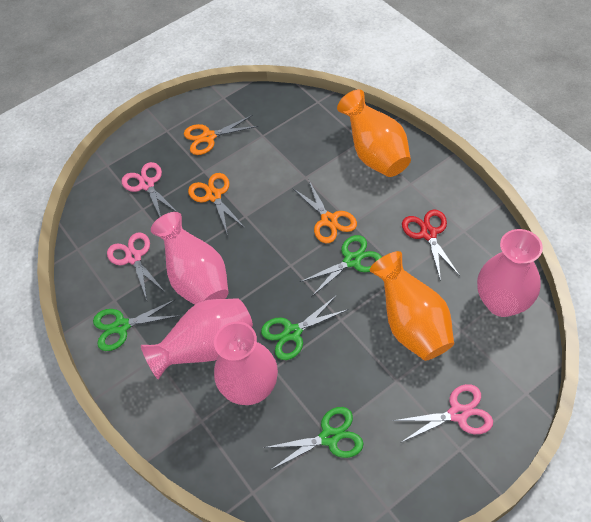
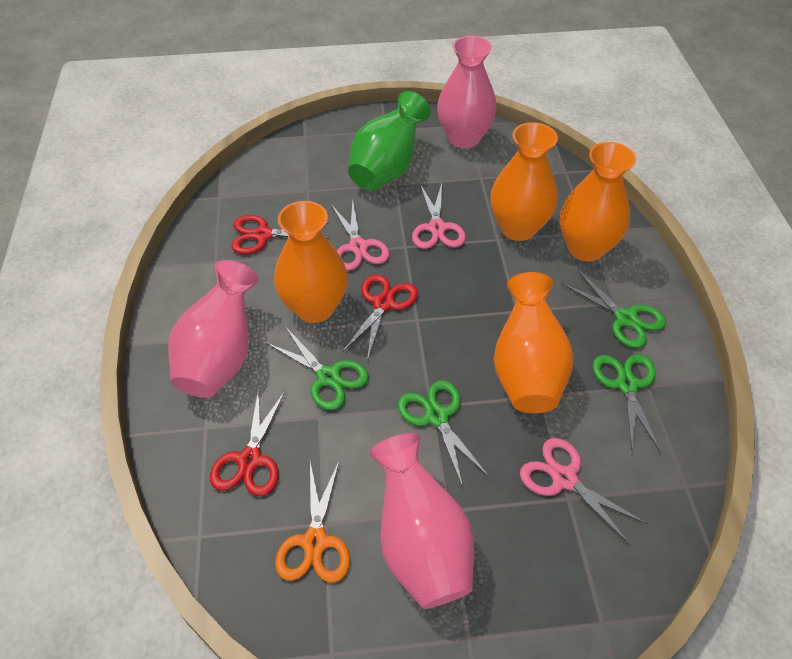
green vase: none = 0 -> [348,91,431,190] = 1
orange scissors: [184,115,258,155] [188,173,245,235] [294,179,357,243] = 3 -> [275,461,350,583] = 1
orange vase: [337,89,411,177] [370,251,454,361] = 2 -> [274,201,348,323] [490,122,558,241] [494,272,574,413] [560,142,636,261] = 4
pink vase: [141,298,253,380] [151,212,229,305] [214,322,278,405] [477,229,543,317] = 4 -> [168,260,259,398] [369,433,474,609] [437,36,497,148] = 3
red scissors: [402,209,460,281] = 1 -> [210,388,285,496] [231,215,329,254] [343,274,418,361] = 3

